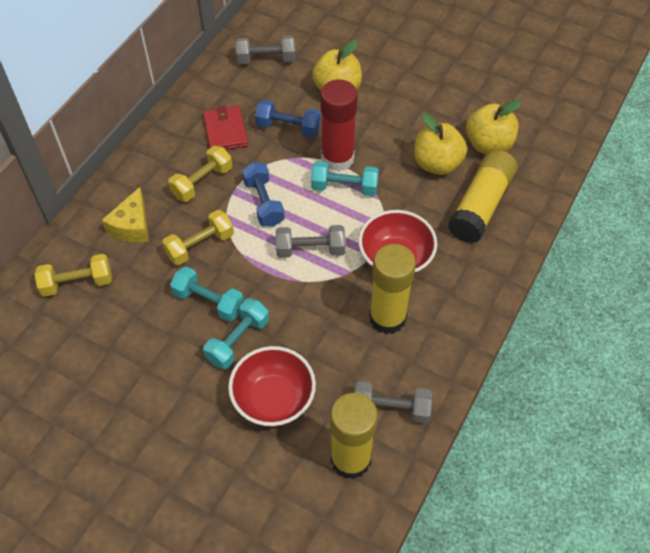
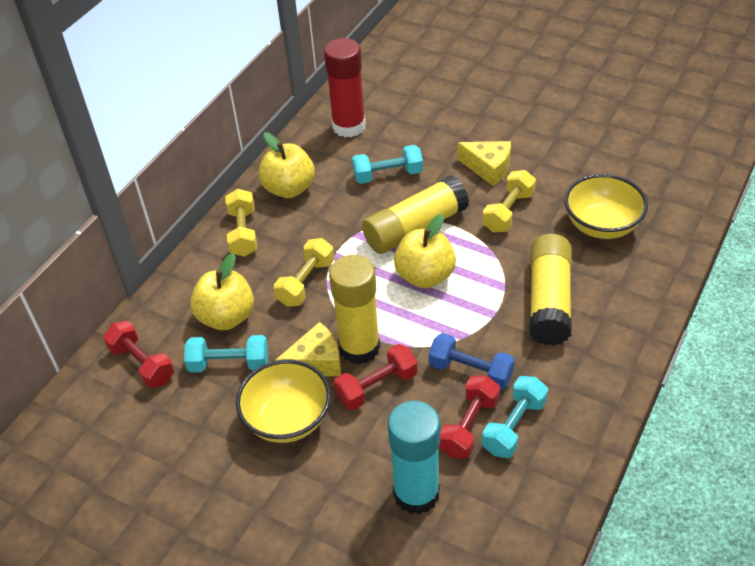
blue dumbbell: [242,162,285,227] [255,100,321,137] = 2 -> [429,333,515,390] = 1
grey dumbbell: [235,36,296,64] [276,225,345,258] [354,381,432,424] = 3 -> none = 0
red bowl: [228,346,316,427] [358,210,437,275] = 2 -> none = 0
red dumbbell: none = 0 -> [103,321,174,388] [334,344,417,410] [439,375,500,459] = 3
red wallet: [203,106,248,150] = 1 -> none = 0
turquoise glue stick: none = 0 -> [388,401,440,515] = 1
yellow bowl: none = 0 -> [236,359,331,443] [564,174,648,239] = 2
yellow cheese: [102,187,149,243] = 1 -> [275,322,341,376] [457,141,511,186] = 2

